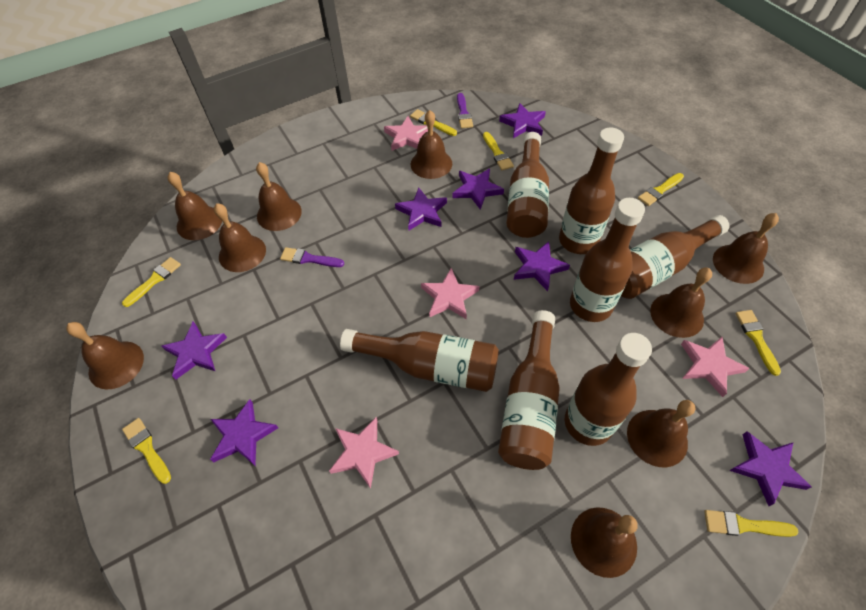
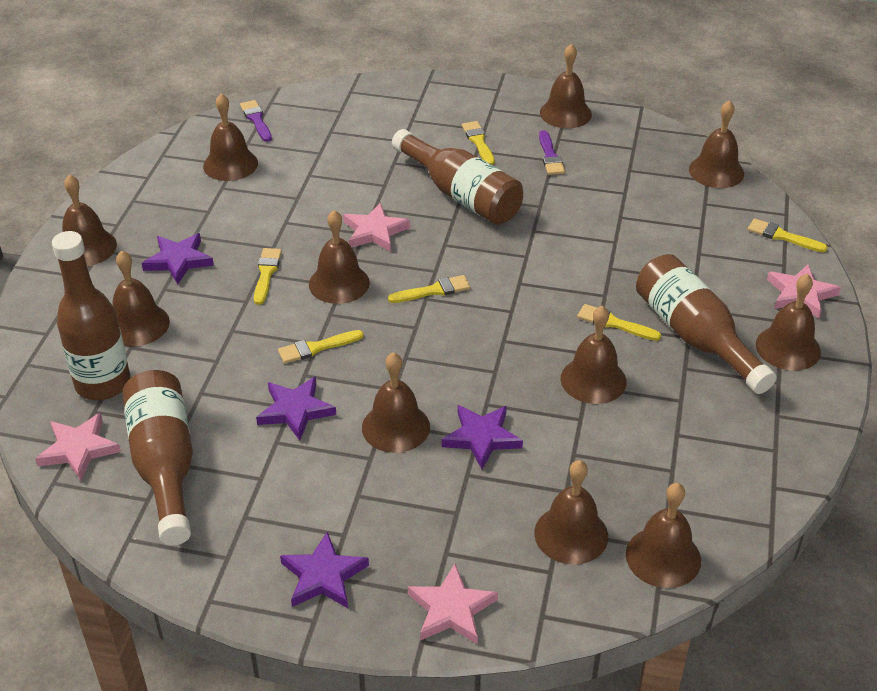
brown bell: [66,322,144,389] [167,172,222,240] [214,203,266,272] [256,162,302,231] [411,110,452,179] [571,507,638,578] [627,400,695,467] [650,268,712,338] [713,213,779,284] = 9 -> [62,175,117,266] [113,251,170,346] [203,94,258,181] [309,210,370,304] [362,352,430,453] [534,460,608,565] [540,44,592,128] [561,306,626,404] [626,483,701,588] [689,100,744,188] [756,274,821,371] = 11
brown bottle: [340,329,499,392] [498,310,560,470] [506,132,549,238] [559,128,624,254] [565,333,652,446] [570,198,645,322] [621,215,729,299] = 7 -> [52,231,130,400] [122,370,193,546] [392,129,523,225] [636,254,776,394] = 4
purple star: [161,322,227,380] [210,399,278,466] [395,188,447,230] [452,169,504,210] [499,103,546,138] [514,241,570,291] [729,431,812,506] = 7 -> [142,233,214,284] [256,376,336,441] [280,532,369,608] [442,405,523,469] = 4
yellow brush: [122,257,181,307] [122,418,171,484] [410,109,457,136] [483,132,514,170] [638,173,684,206] [704,510,799,537] [735,310,781,376] = 7 -> [254,248,282,305] [278,330,364,364] [388,275,470,303] [462,121,495,165] [577,304,661,341] [748,218,828,252] = 6

